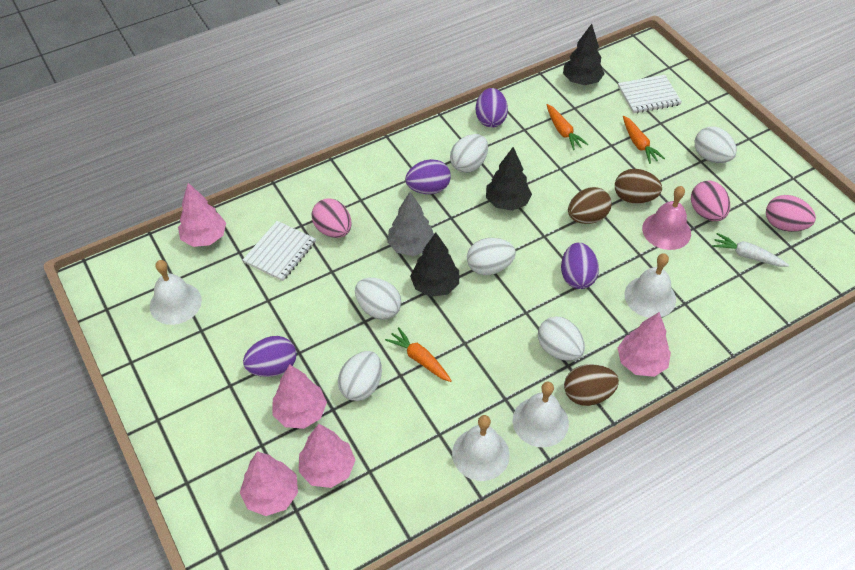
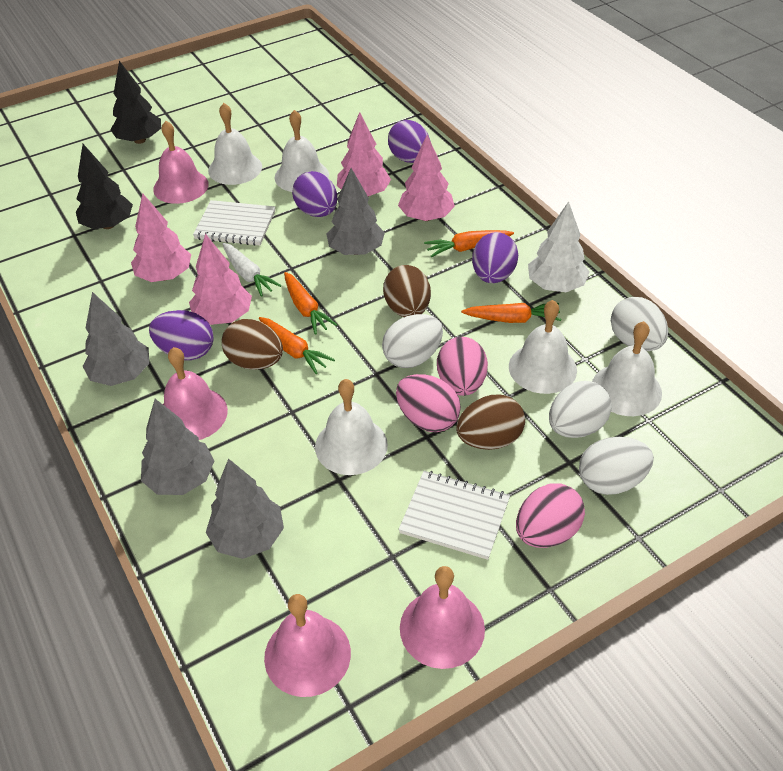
black tree: [410,232,459,297] [486,147,532,211] [563,24,604,85] = 3 -> [76,144,133,229] [110,61,161,144] = 2
grey tree: [387,192,434,256] = 1 -> [82,292,149,386] [141,399,214,495] [206,458,284,559] [326,168,385,255] = 4
orange carrot: [385,327,452,382] [547,104,588,150] [623,116,665,164] = 3 -> [259,317,335,374] [284,272,337,334] [424,230,514,257] [461,303,561,323] = 4
pink bell: [642,186,691,250] = 1 -> [153,121,209,204] [163,347,228,440] [264,594,351,697] [400,566,485,669] = 4
pink tree: [178,183,226,247] [240,451,298,516] [272,364,327,429] [299,424,355,488] [618,312,671,377] = 5 -> [131,194,191,282] [189,234,252,325] [337,112,391,197] [398,135,455,221] = 4
white bell: [150,260,202,325] [452,415,510,481] [513,382,569,447] [625,253,676,318] = 4 -> [208,103,262,185] [275,110,329,192] [315,379,388,475] [509,300,577,394] [592,321,662,416] = 5
white egg: [338,351,382,401] [355,278,401,320] [450,134,488,173] [467,238,516,275] [538,316,585,361] [694,127,737,163] = 6 -> [382,314,443,368] [549,381,612,438] [579,437,654,495] [611,297,668,351] = 4
white tree: none = 0 -> [528,202,589,292] = 1

